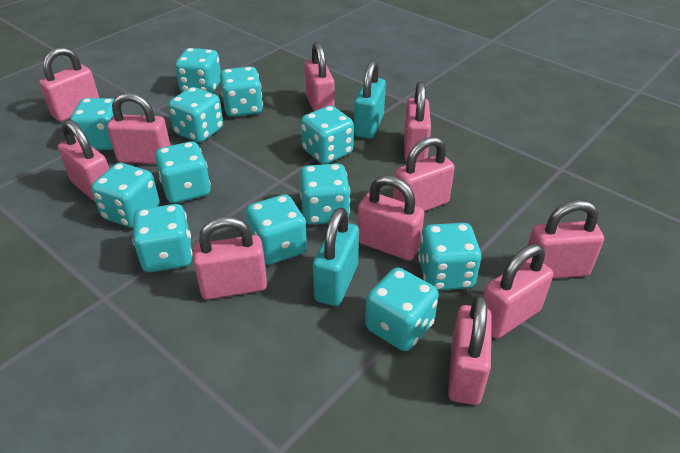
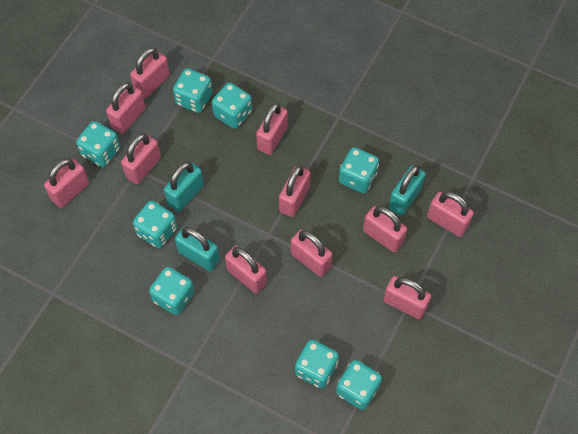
turquoise dice: [70,98,123,150] [91,163,159,228] [132,204,193,272] [155,141,211,203] [168,87,223,143] [175,48,221,93] [220,67,263,117] [246,194,307,265] [300,163,350,225] [301,106,354,164] [365,267,439,351] [418,223,481,290] = 12 -> [76,121,120,167] [133,200,177,248] [149,267,195,315] [173,68,213,113] [212,83,252,129] [295,339,339,388] [336,360,382,410] [339,147,379,193] = 8
turquoise padlock: [313,208,359,306] [354,60,386,139] = 2 -> [164,162,204,212] [175,227,220,271] [389,165,426,216] = 3

